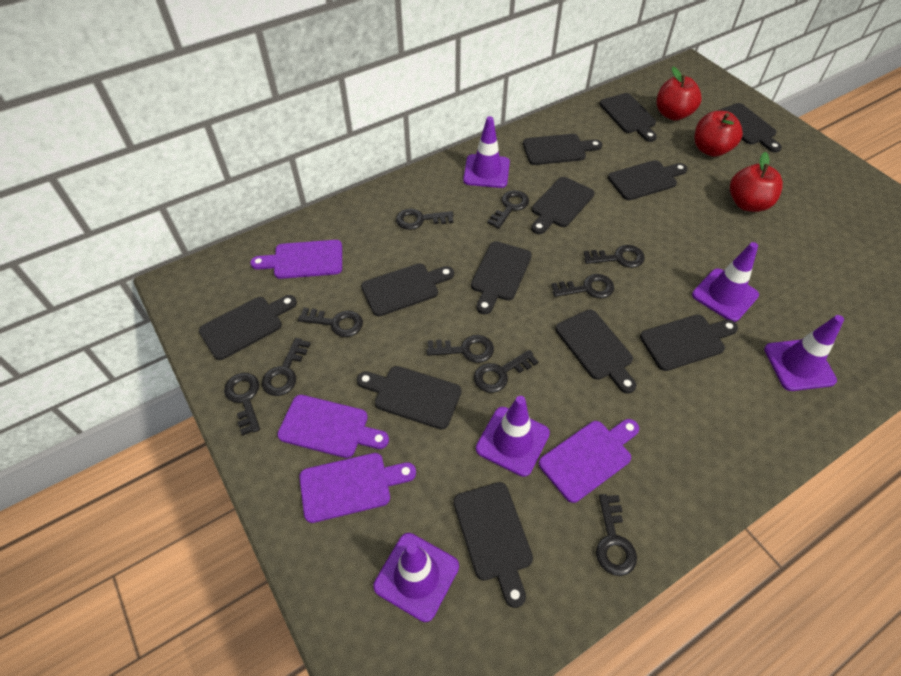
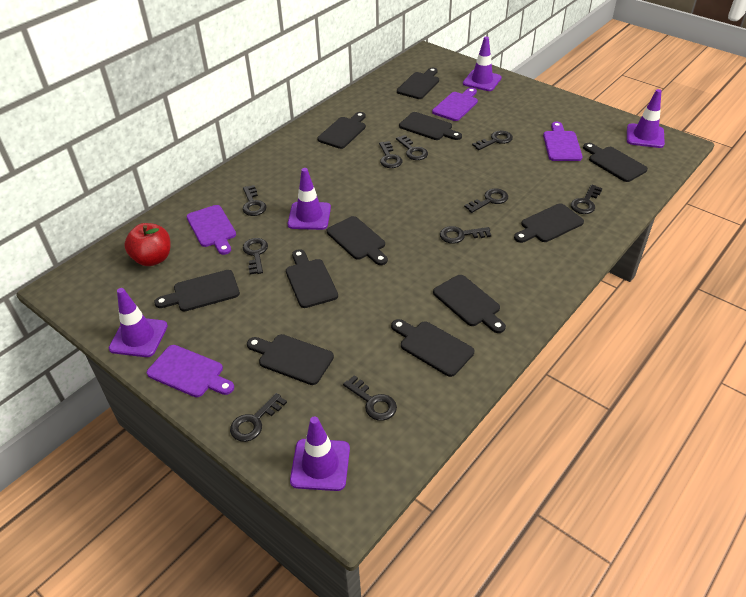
black cutting board: [199,295,297,360] [357,366,462,429] [361,263,454,316] [453,482,533,608] [471,241,532,314] [523,134,602,165] [531,177,594,234] [555,310,637,394] [599,93,657,142] [608,160,687,200] [640,314,738,371] [717,103,782,153] = 12 -> [154,270,240,311] [247,334,334,385] [286,249,338,308] [317,112,366,149] [327,216,388,265] [391,319,474,377] [397,68,439,99] [399,112,462,140] [433,275,506,333] [514,203,584,243] [583,143,648,182] = 11
red apple: [656,67,701,121] [694,111,743,157] [730,152,783,212] = 3 -> [124,223,170,266] = 1

